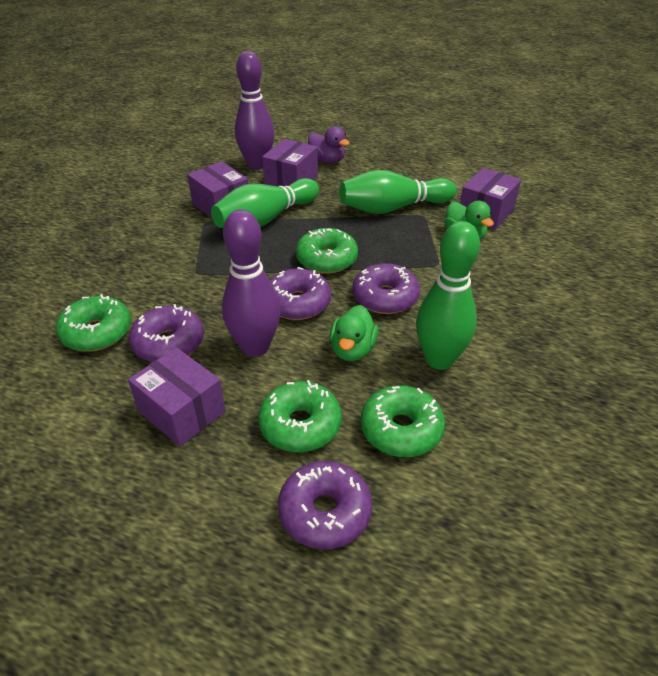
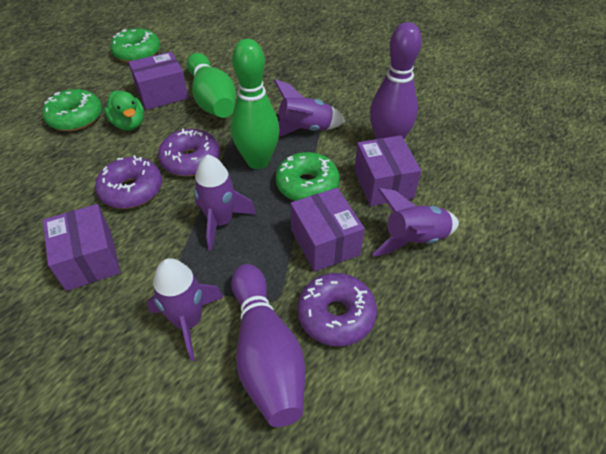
green bowling pin: [211,178,319,228] [339,170,457,214] [416,221,480,370] = 3 -> [187,53,236,118] [231,39,280,169] = 2
green donut: [56,294,131,352] [258,380,342,452] [296,228,358,274] [361,385,445,457] = 4 -> [42,89,102,131] [110,28,160,63] [276,152,340,201] = 3
green duck: [330,305,378,361] [444,201,494,240] = 2 -> [104,91,144,131] = 1
purple donut: [129,304,204,362] [269,267,331,320] [278,461,372,549] [353,263,420,314] = 4 -> [95,155,162,209] [158,128,220,176] [297,273,377,347] = 3
purple duck: [308,126,350,164] = 1 -> none = 0
purple rocket: none = 0 -> [147,258,224,361] [194,154,256,251] [274,79,345,136] [372,188,459,256] = 4

